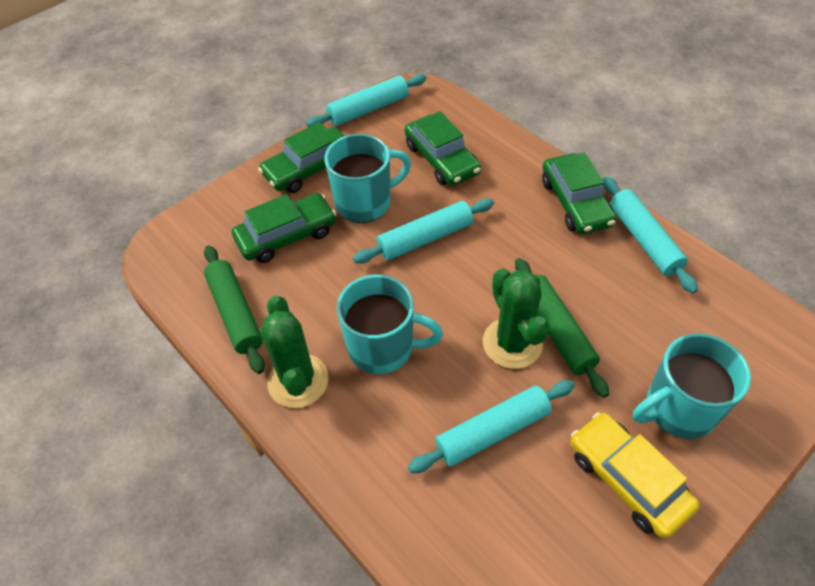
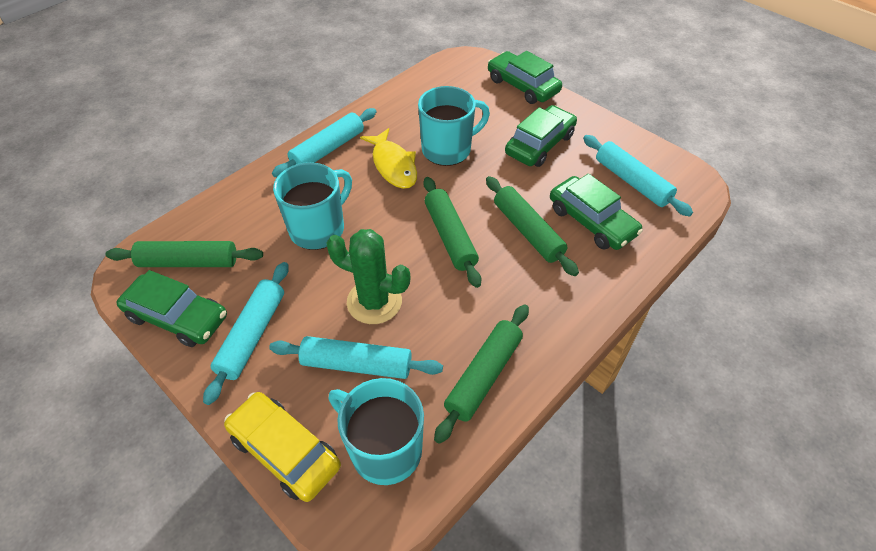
green cactus: [261,295,329,408] [483,268,550,369] = 2 -> [326,229,410,324] = 1
green rolling pin: [204,245,265,374] [515,258,609,398] = 2 -> [106,241,263,267] [423,177,481,288] [434,304,529,444] [486,176,579,276] = 4
yellow fish: none = 0 -> [360,128,417,189] = 1

